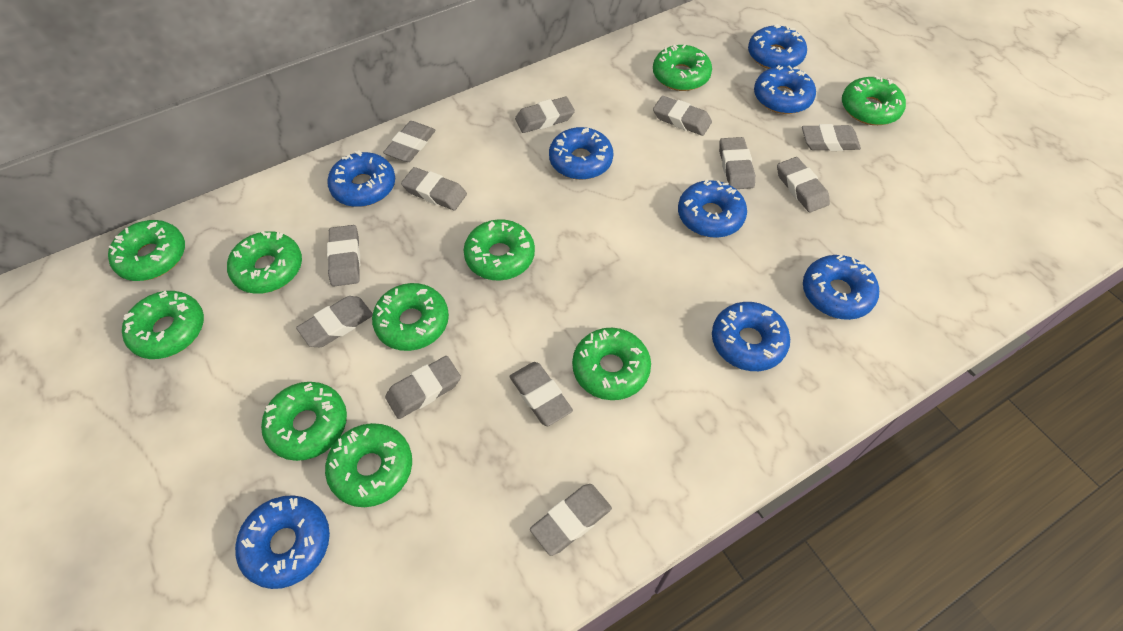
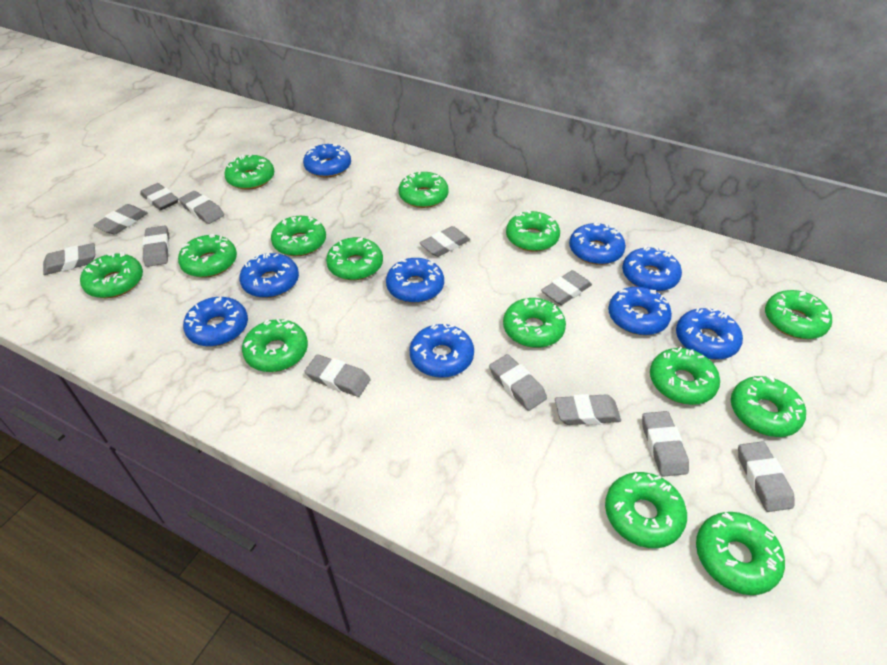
blue donut: [235,495,330,589] [327,150,395,207] [549,127,613,180] [678,180,747,238] [712,302,790,371] [748,24,807,69] [754,65,816,114] [803,255,879,320] = 8 -> [183,297,248,347] [239,252,299,298] [303,144,351,177] [386,258,444,303] [409,324,474,378] [569,222,626,265] [608,287,672,335] [622,246,682,292] [676,308,743,360] = 9
green donut: [108,220,185,281] [122,291,204,359] [227,231,302,294] [261,382,347,461] [325,423,412,507] [372,283,449,351] [464,219,535,280] [572,328,651,400] [653,44,712,91] [842,76,906,125] = 10 -> [80,252,143,298] [178,234,237,278] [224,154,274,190] [242,319,308,372] [271,216,326,256] [326,237,383,280] [399,171,449,208] [503,298,566,348] [506,210,560,252] [605,472,687,548] [650,347,720,405] [696,512,785,595] [731,375,806,437] [765,290,832,339] = 14

